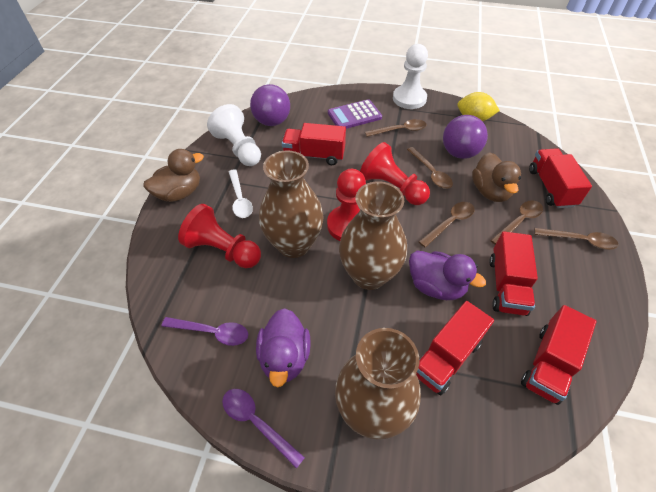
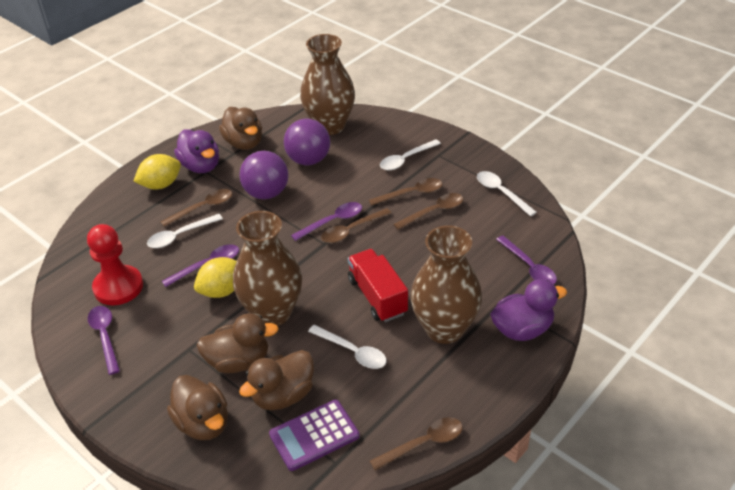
brown duck: [144,149,204,202] [472,152,521,202] = 2 -> [167,375,228,440] [197,313,279,373] [219,107,262,150] [239,350,314,410] = 4
purple spoon: [162,317,248,346] [222,389,305,469] = 2 -> [88,306,120,375] [162,244,239,287] [291,202,362,241] [496,236,557,284] = 4
red pawn: [178,204,261,268] [327,169,366,241] [360,142,430,205] = 3 -> [87,224,143,305] = 1
red truck: [282,123,346,165] [416,301,494,395] [489,231,538,316] [521,305,597,405] [529,148,592,208] = 5 -> [348,249,408,322] = 1
white pawn: [207,104,261,166] [393,44,428,109] = 2 -> none = 0
white spoon: [229,169,253,218] = 1 -> [147,214,223,248] [308,325,386,369] [380,139,441,170] [477,171,537,216] = 4
yellow lemon: [457,92,500,121] = 1 -> [134,154,181,190] [194,257,237,298] = 2

